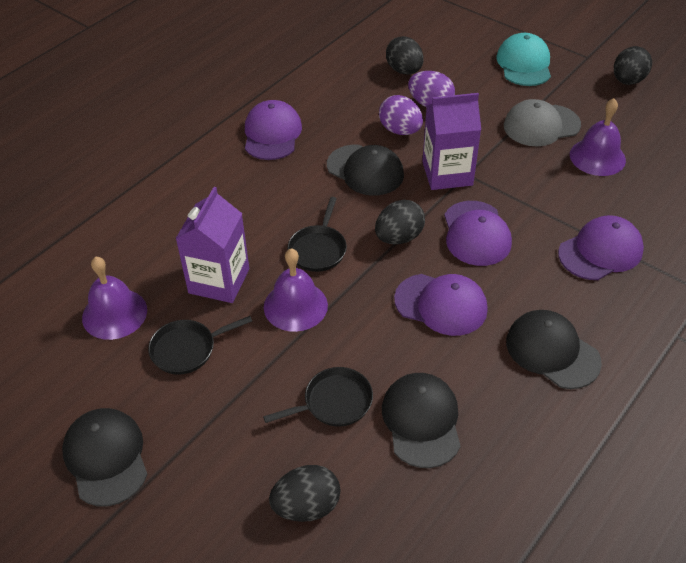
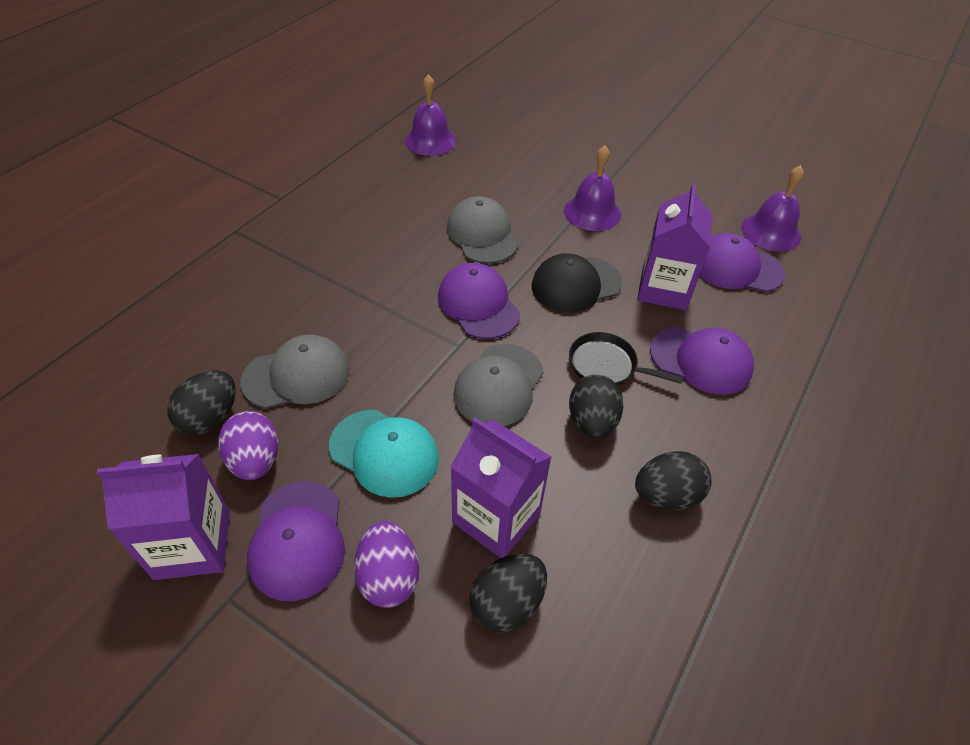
black cap: [62,408,147,506] [327,145,404,196] [382,373,460,468] [506,310,602,389] = 4 -> [532,253,623,312] = 1
black pan: [148,316,252,374] [263,367,373,427] [288,197,347,272] = 3 -> [569,332,683,386] = 1
grey cap: [504,99,581,146] = 1 -> [240,335,350,409] [447,196,518,264] [453,344,543,426] = 3
purple carton: [176,187,249,303] [422,93,481,190] = 2 -> [97,454,230,580] [450,418,552,558] [637,183,713,310] = 3

